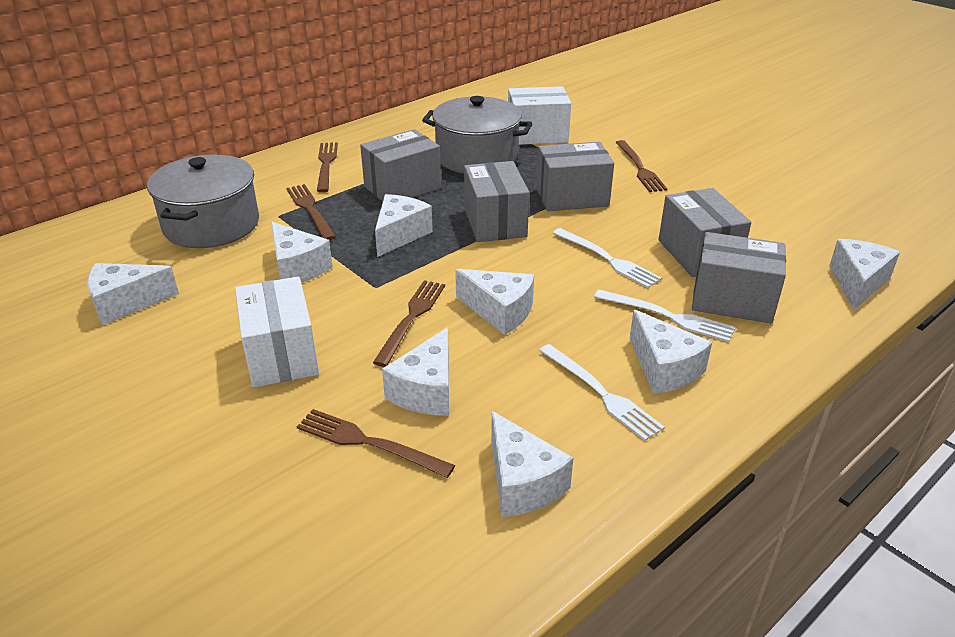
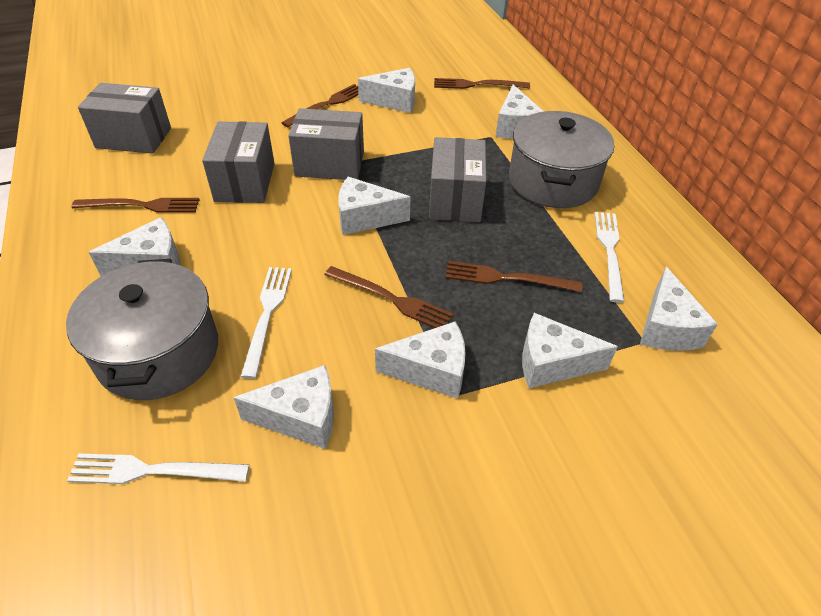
grey box: [360,129,441,202] [464,161,529,242] [536,142,614,211] [658,188,751,277] [692,232,786,323] = 5 -> [78,83,171,154] [202,121,275,203] [288,108,364,180] [429,137,486,222] = 4
white box: [235,277,319,387] [508,86,571,145] = 2 -> none = 0

